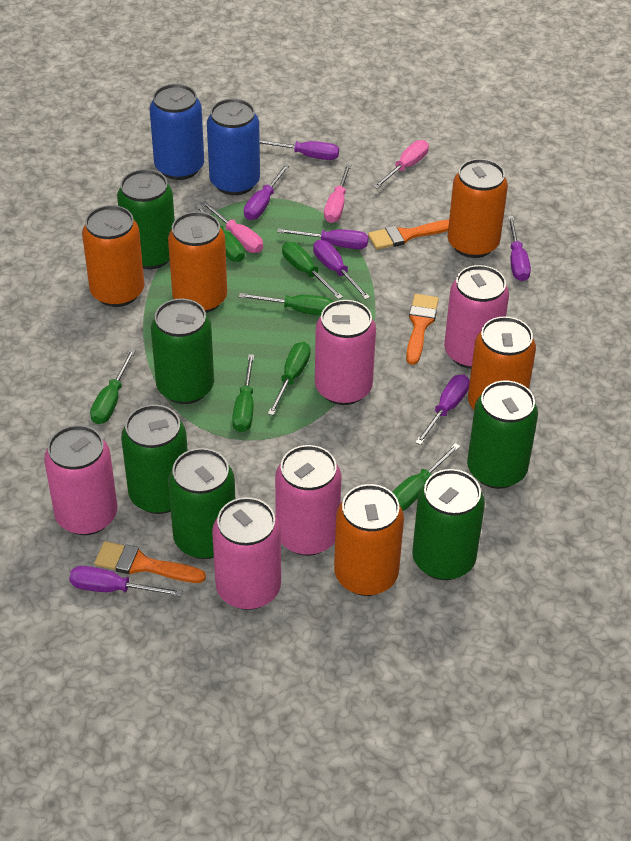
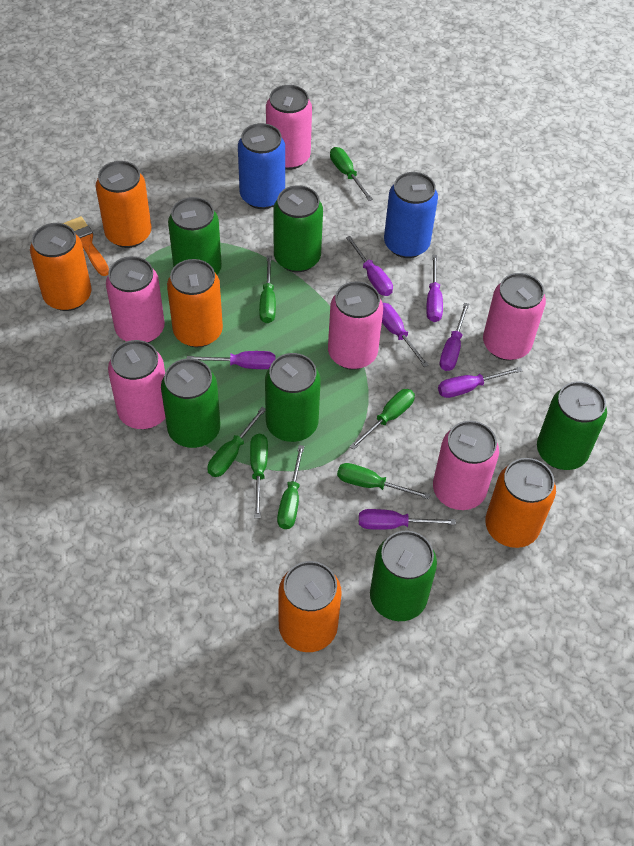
orange brush: [95,541,206,583] [368,220,449,250] [406,294,439,365] = 3 -> [63,216,109,276] = 1
pink can: [44,425,118,535] [212,497,281,610] [275,445,341,556] [315,300,376,405] [444,265,509,369] = 5 -> [106,256,165,343] [108,340,165,429] [266,85,312,170] [328,281,383,370] [433,421,499,510] [483,273,546,361] = 6
pink screwdriver: [201,201,263,253] [324,163,352,223] [373,140,429,189] = 3 -> none = 0

